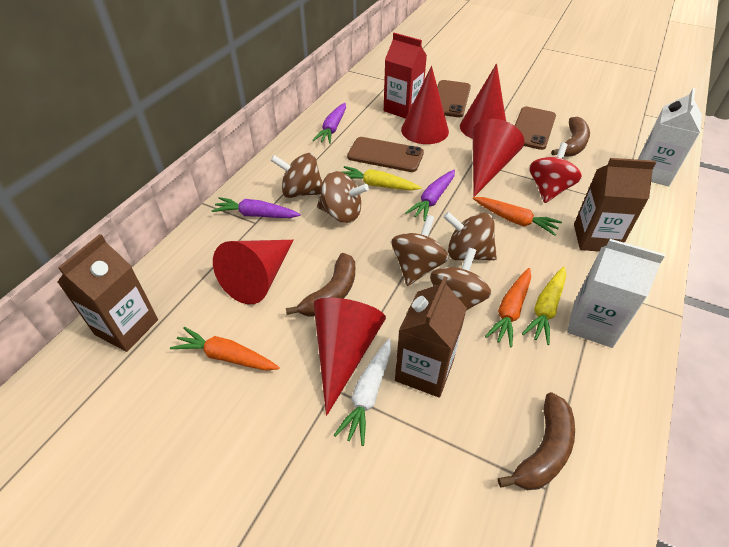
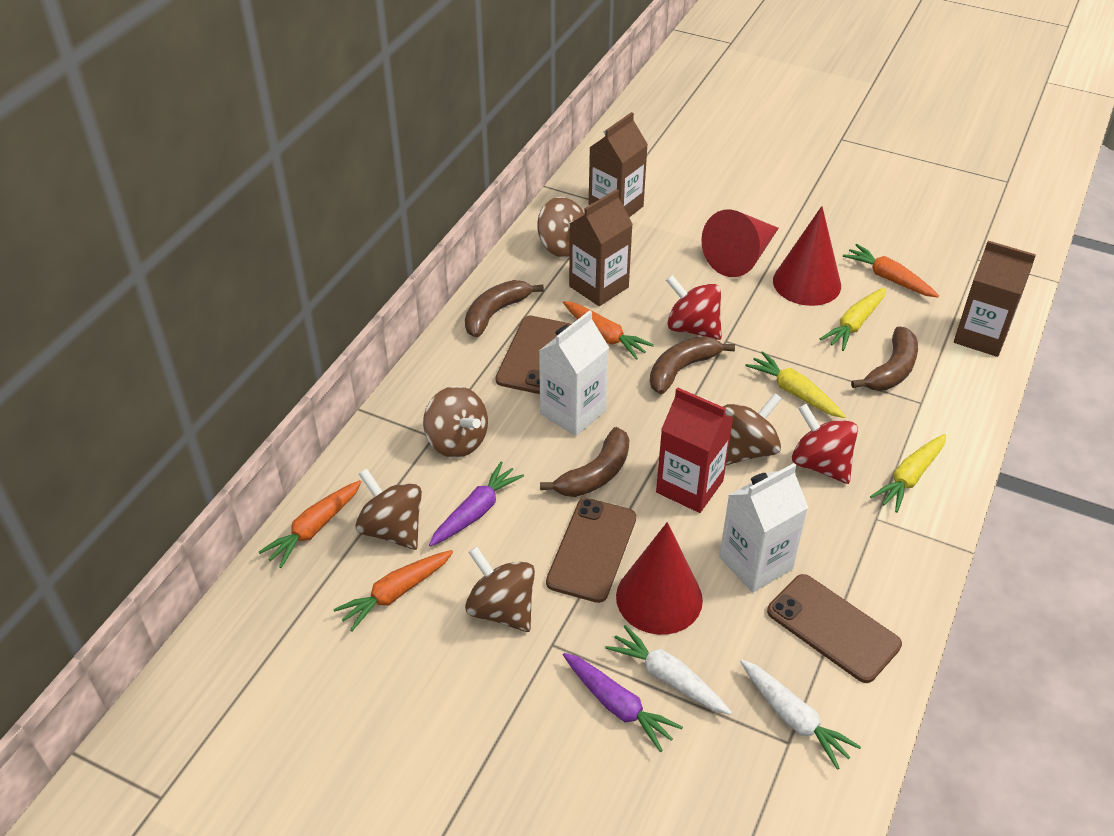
brown banana: [286,253,355,317] [498,392,575,490] [551,116,590,157] = 3 -> [465,280,544,337] [540,427,629,497] [650,336,735,394] [851,327,918,391] = 4
orange carrot: [170,327,280,371] [473,197,562,236] [485,268,531,348] = 3 -> [259,480,361,568] [333,550,453,631] [563,301,654,360] [843,244,939,297] = 4
purple carrot: [211,197,301,218] [313,103,346,144] [405,170,455,221] = 3 -> [429,462,524,547] [563,653,683,752] = 2
red cone: [213,240,294,304] [314,298,386,416] [401,66,449,144] [460,63,506,139] [473,119,524,197] = 5 -> [616,522,703,635] [701,209,779,277] [773,206,841,306] = 3
red spinning top: [529,142,582,203] = 1 -> [666,275,722,340] [792,404,858,484] = 2
white carrot: [334,339,391,446] = 1 -> [605,625,732,715] [740,660,861,770] = 2
yellow carrot: [342,166,422,190] [522,267,566,345] = 2 -> [745,351,846,418] [820,288,886,351] [870,434,946,513] = 3

